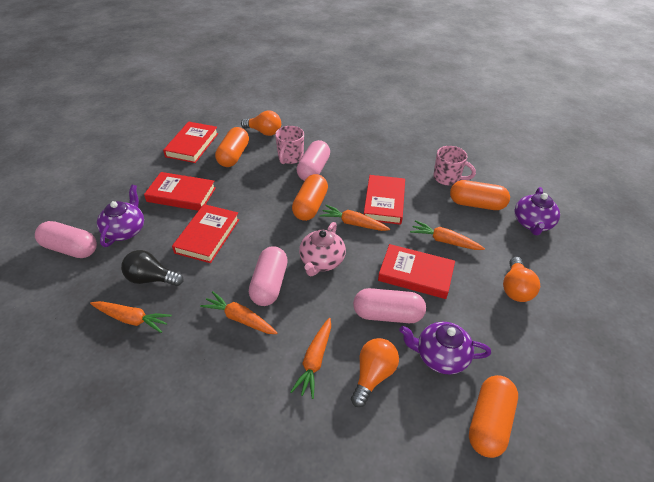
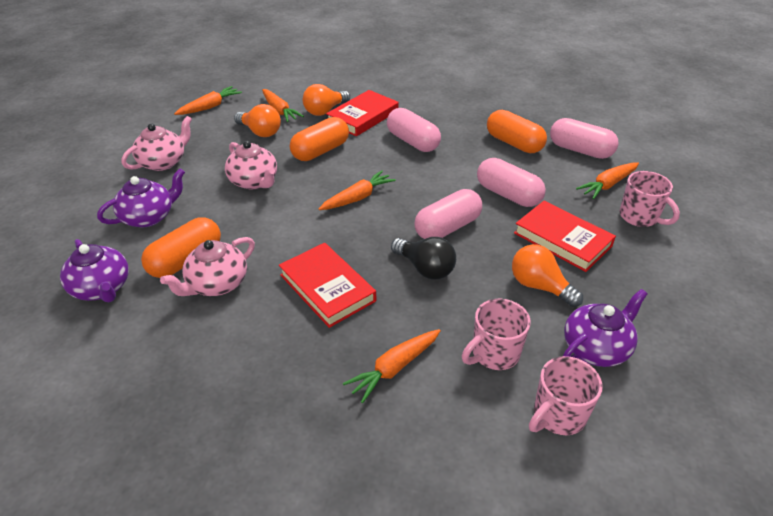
orange capsule: [215,127,249,167] [292,174,328,221] [450,180,510,210] [469,375,518,458] = 4 -> [141,217,221,278] [290,117,349,161] [487,110,547,153] = 3
pink mug: [275,126,304,164] [433,146,476,185] = 2 -> [462,299,531,370] [529,356,603,435] [619,171,680,227] = 3
pink teapot: [299,222,346,276] = 1 -> [121,116,192,171] [160,237,255,296] [225,141,277,189] = 3
red book: [144,172,216,211] [163,122,218,163] [172,204,239,263] [364,175,405,225] [378,244,455,299] = 5 -> [279,243,376,328] [326,90,399,136] [514,201,616,272] = 3

